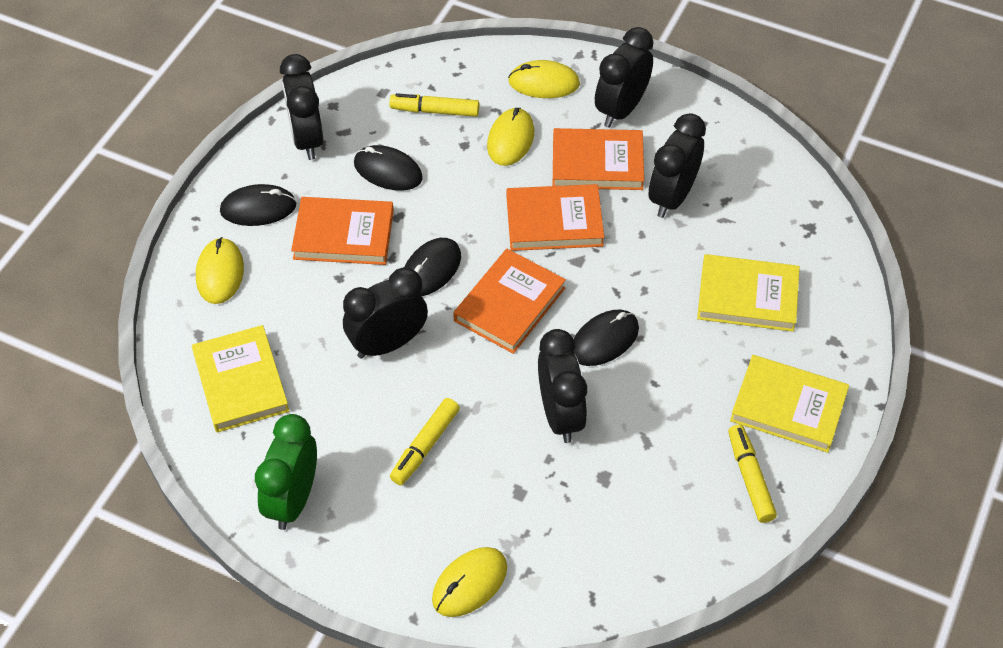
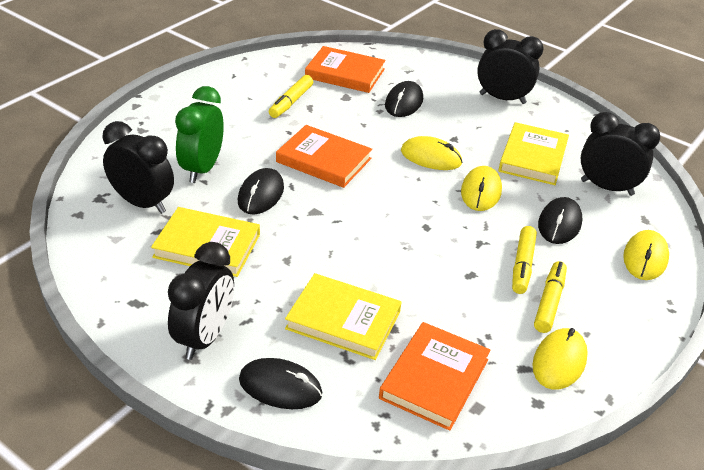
black clock: [280,54,323,160] [343,267,428,359] [538,329,587,443] [595,27,654,128] [648,113,706,218] = 5 -> [102,121,174,214] [168,242,234,360] [477,29,543,104] [581,112,660,196] = 4
orange book: [291,197,394,265] [453,249,566,354] [507,184,604,251] [553,128,644,190] = 4 -> [276,125,372,188] [305,46,386,93] [379,322,491,431] = 3

